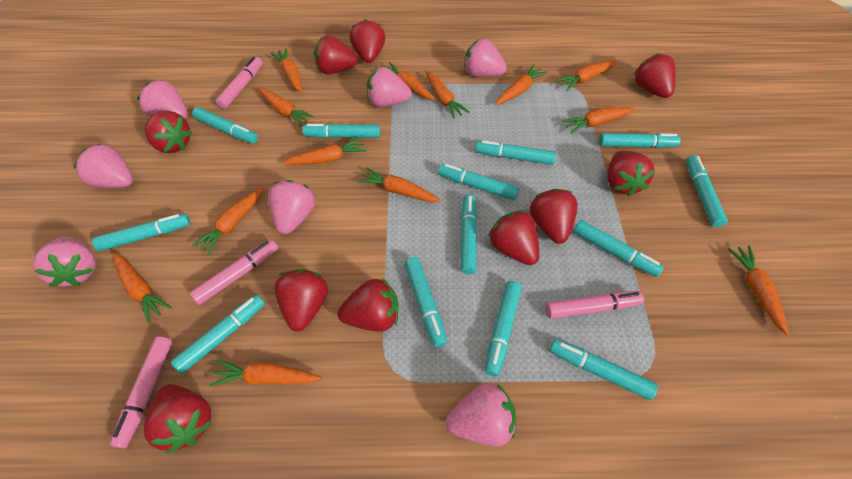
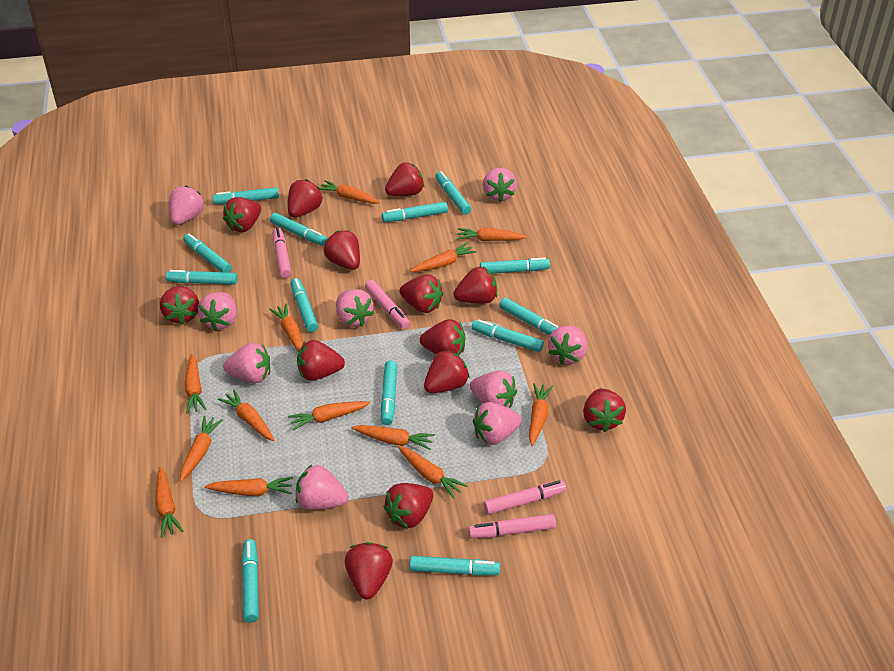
pink strawberry: [33,237,96,287] [73,143,133,188] [137,80,188,119] [268,180,315,234] [366,67,412,107] [446,383,516,446] [464,39,507,77] = 7 -> [169,185,205,225] [198,292,237,331] [223,343,270,383] [296,465,348,510] [336,289,374,327] [470,371,517,408] [473,402,522,445] [483,168,517,202] [548,325,587,365] = 9
red strawberry: [144,384,213,454] [145,111,192,153] [274,269,328,332] [314,35,358,74] [338,278,398,332] [350,19,385,63] [488,210,539,265] [530,189,578,244] [607,151,655,197] [633,53,676,98] = 10 -> [160,286,199,325] [223,197,261,232] [288,179,323,217] [297,340,345,380] [324,230,360,270] [345,542,393,599] [383,483,433,528] [385,162,424,196] [400,275,443,313] [420,319,465,356] [424,350,470,393] [453,267,497,304] [583,389,626,432] = 13

